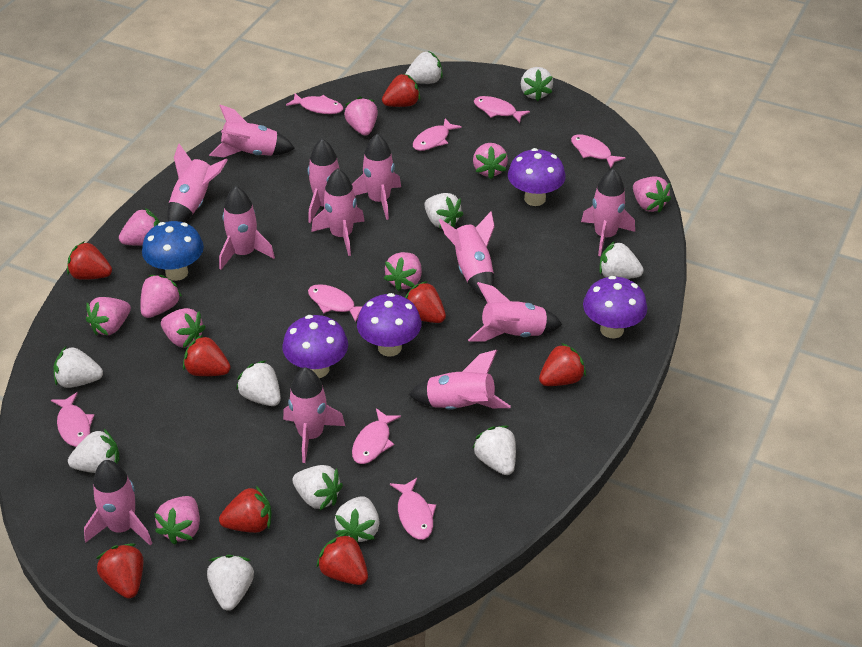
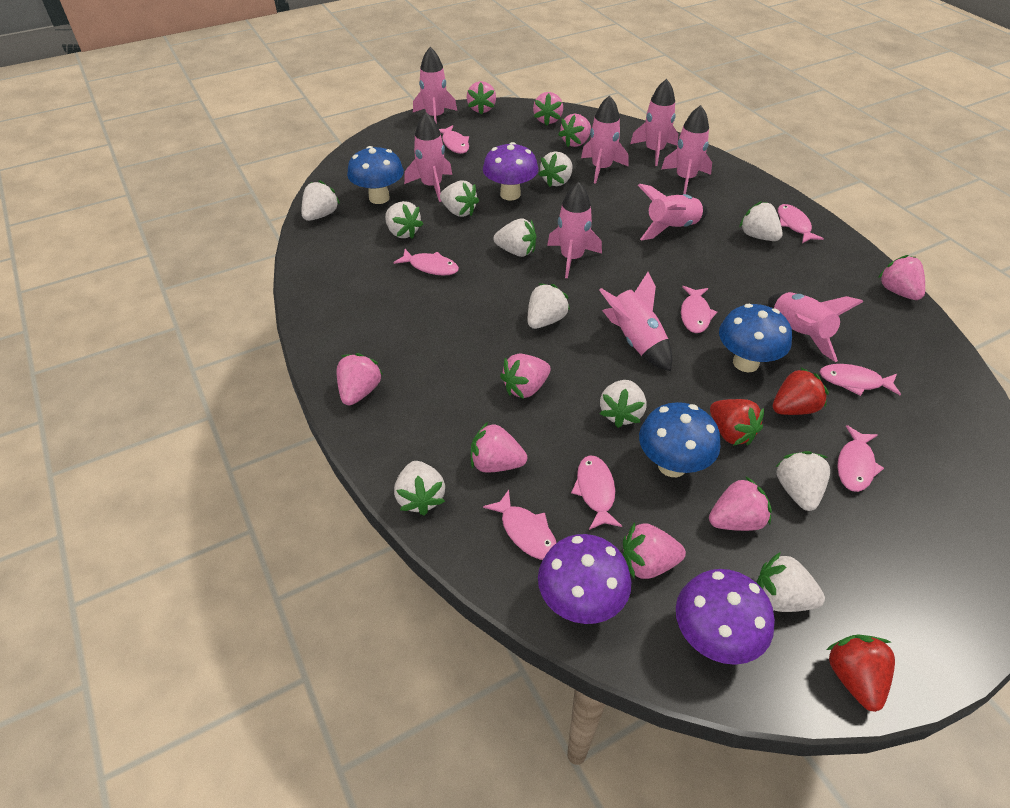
blue mushroom: [142,221,204,281] = 1 -> [347,146,404,204] [639,402,721,477] [719,304,792,372] = 3
pink rocket: [84,460,152,546] [167,144,228,222] [209,104,295,157] [219,186,275,270] [283,367,345,463] [308,139,357,223] [311,168,365,256] [352,134,401,220] [409,350,511,410] [439,211,495,299] [468,282,562,342] [581,169,635,256] = 12 -> [404,112,452,202] [413,47,457,124] [547,182,602,278] [581,95,628,184] [599,272,672,371] [630,79,678,166] [638,184,708,240] [661,105,712,194] [768,292,863,362] = 9
purple mushroom: [282,315,348,378] [357,293,422,357] [508,148,566,206] [583,276,647,338] = 4 -> [483,142,538,201] [538,534,631,624] [676,569,775,665] = 3
red strawberry: [67,242,112,280] [96,543,143,598] [183,335,231,376] [219,486,271,533] [316,533,368,585] [382,73,420,107] [405,281,446,323] [539,343,586,386] = 8 -> [710,399,764,446] [773,367,829,415] [826,635,895,712] = 3

